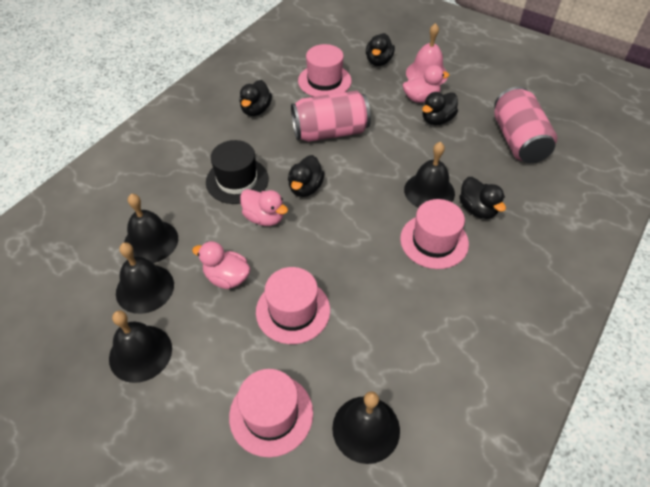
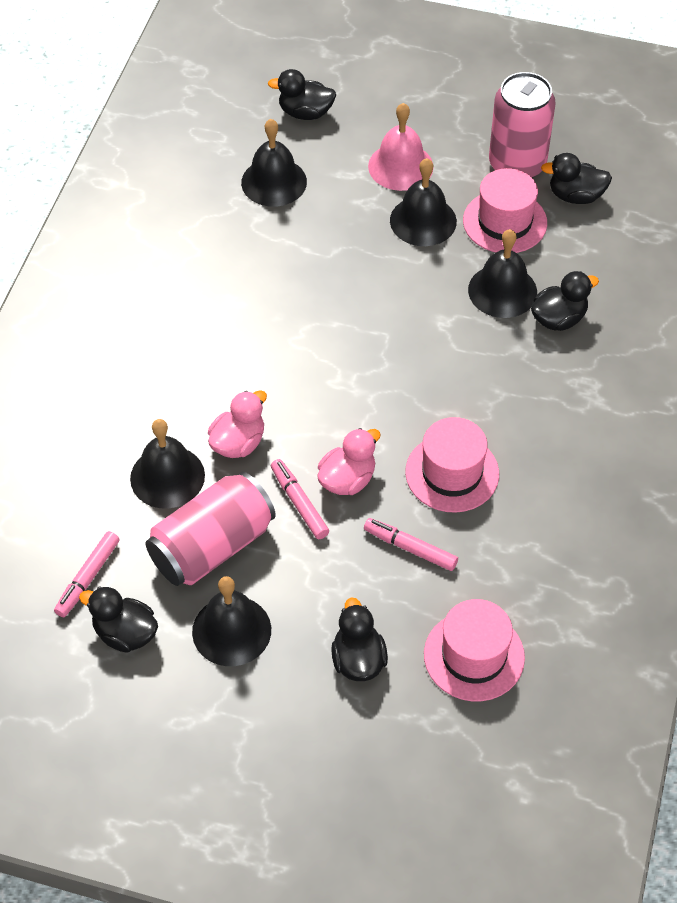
black hat: [206,140,269,204] = 1 -> none = 0
pink duck: [192,241,250,289] [240,189,288,226] [403,65,449,103] = 3 -> [208,390,267,458] [317,428,381,495] = 2
pink hat: [229,369,313,457] [256,267,330,344] [298,44,352,97] [400,199,469,269] = 4 -> [405,417,499,513] [424,599,525,701] [463,168,547,253] = 3
pink marker: none = 0 -> [54,531,120,617] [271,459,329,539] [364,518,458,571] = 3

